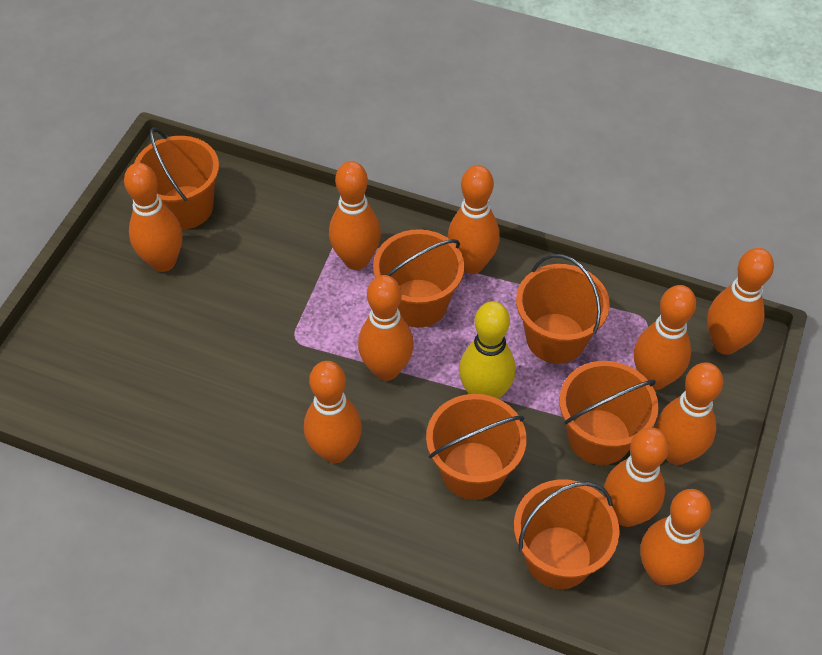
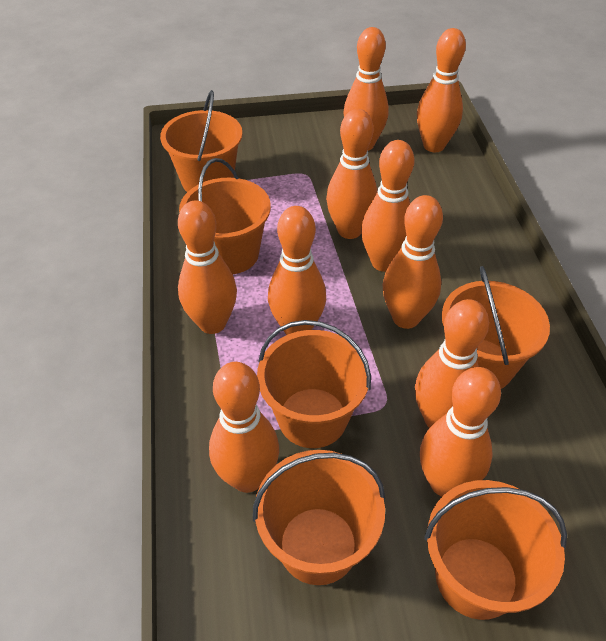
yellow bowling pin: [459,301,515,399] = 1 -> none = 0

